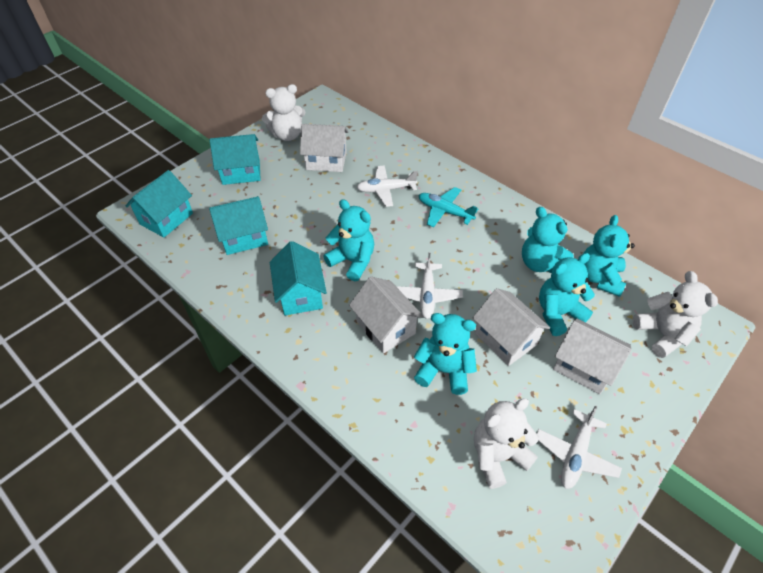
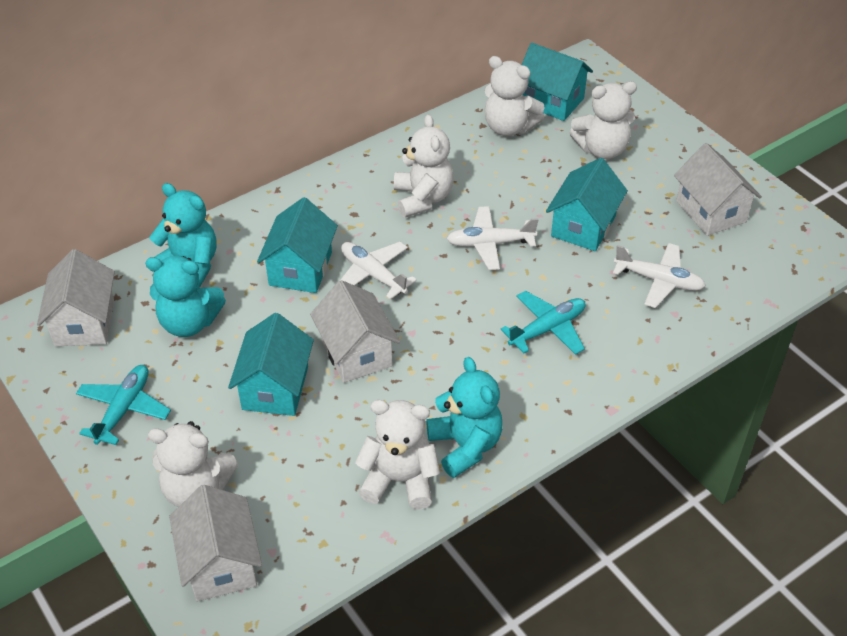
turquoise plane: [418,187,478,227] = 1 -> [76,365,171,445] [501,291,586,355] = 2
turquoise teddy bear: [323,199,374,281] [414,313,477,395] [522,207,574,273] [539,253,595,336] [583,215,635,297] = 5 -> [145,256,226,337] [149,183,217,289] [426,357,503,478] = 3
white teddy bear: [262,84,306,141] [474,398,539,489] [633,271,718,358] = 3 -> [148,421,238,507] [355,400,440,510] [394,114,454,218] [485,56,545,136] [570,81,637,159] = 5

